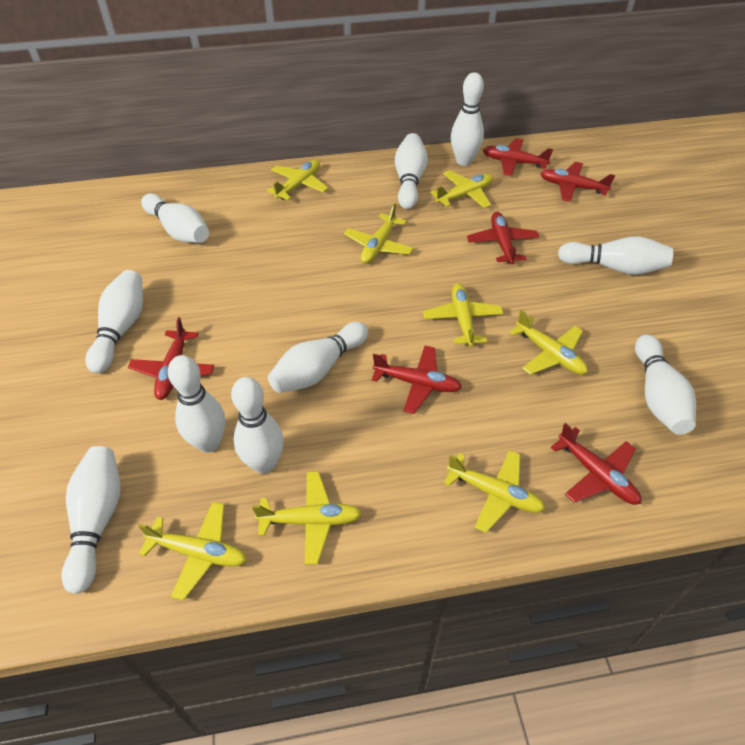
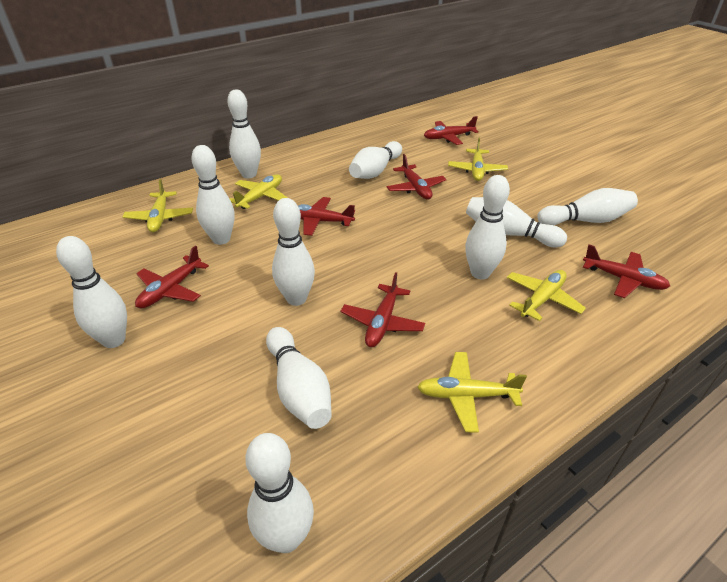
yellow plane: [138,502,247,601] [252,471,362,565] [267,160,328,200] [344,203,414,264] [423,283,504,347] [430,170,493,209] [444,450,545,533] [509,310,588,375] = 8 -> [122,179,193,232] [230,174,288,209] [417,352,527,433] [448,138,508,181] [507,270,586,321] = 5

